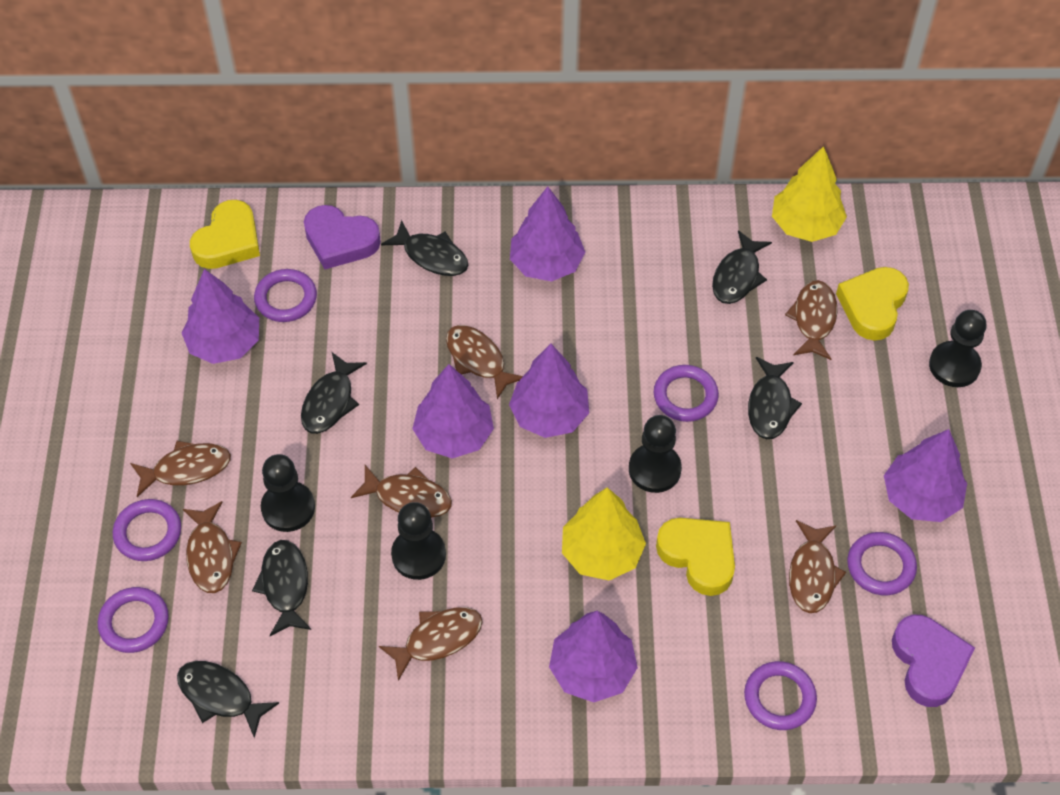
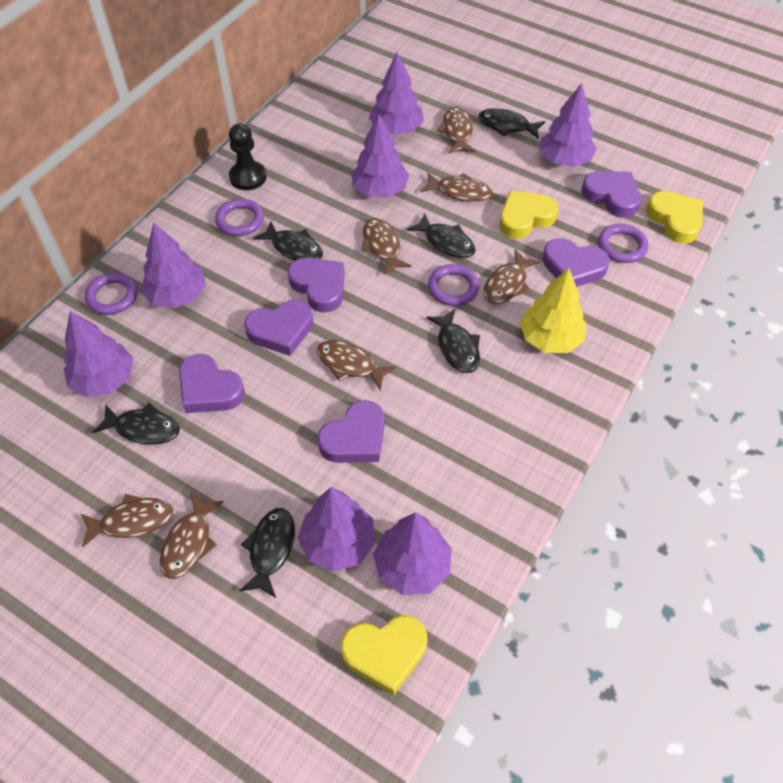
black pawn: [261,454,315,532] [391,502,446,580] [629,415,682,493] [929,310,986,387] = 4 -> [229,123,267,190] = 1
purple heart: [304,205,381,269] [892,615,975,707] = 2 -> [179,354,245,413] [244,300,314,356] [288,258,345,313] [317,400,384,463] [543,238,610,287] [581,171,641,218] = 6
purple ring: [98,587,169,653] [113,499,181,561] [254,269,317,322] [654,365,719,422] [744,661,817,730] [847,532,917,595] = 6 -> [85,273,138,315] [215,199,264,236] [428,264,480,306] [598,224,648,263] = 4
purple tree: [182,269,259,364] [412,364,494,458] [509,344,589,438] [510,186,585,282] [549,611,638,702] [884,429,967,522] = 6 -> [64,311,133,397] [141,222,206,309] [298,487,376,572] [351,114,409,198] [369,52,424,135] [373,512,452,595] [540,83,597,167] = 7
yellow tree: [562,487,646,580] [772,146,847,242] = 2 -> [520,268,586,353] = 1

